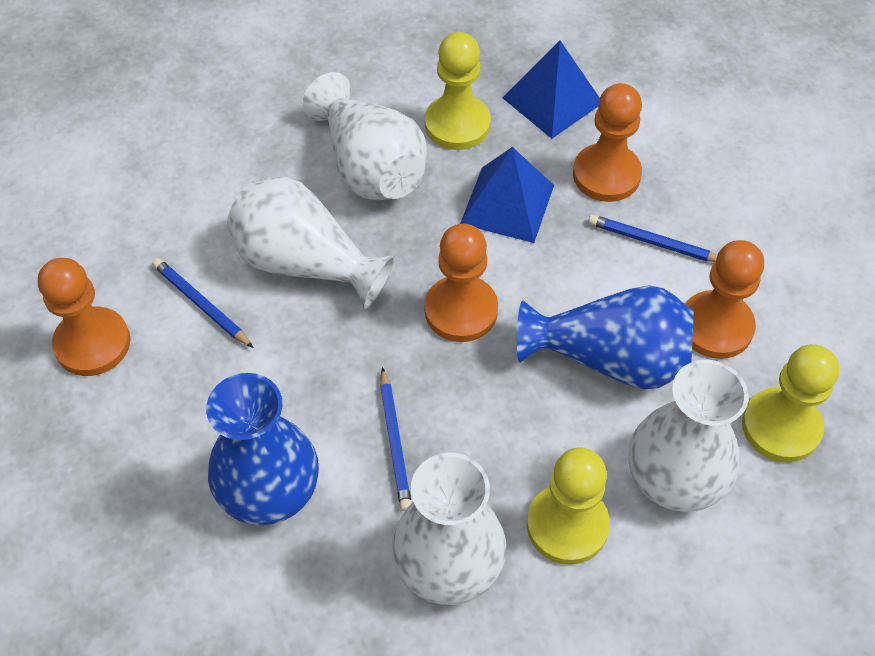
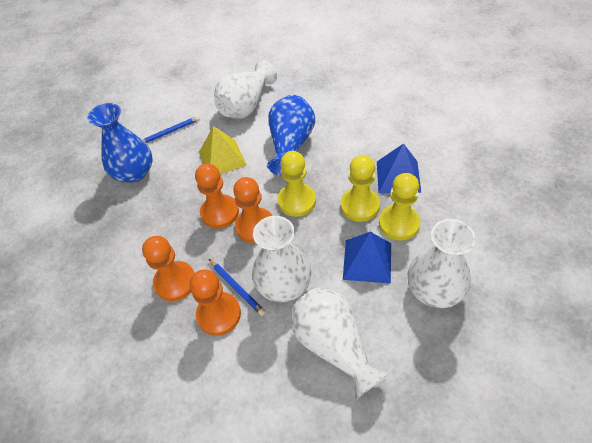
blue pencil: [152,258,254,348] [380,367,412,511] [588,214,717,262] = 3 -> [143,116,200,143] [209,259,266,316] = 2
yellow pyramid: none = 0 -> [199,126,247,174] = 1

